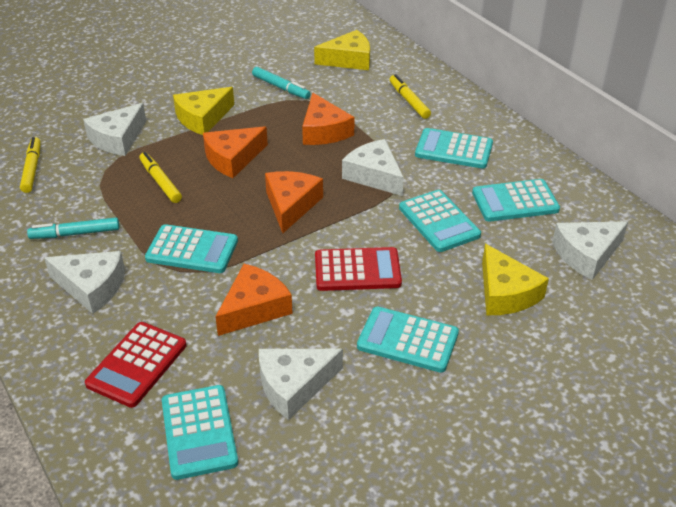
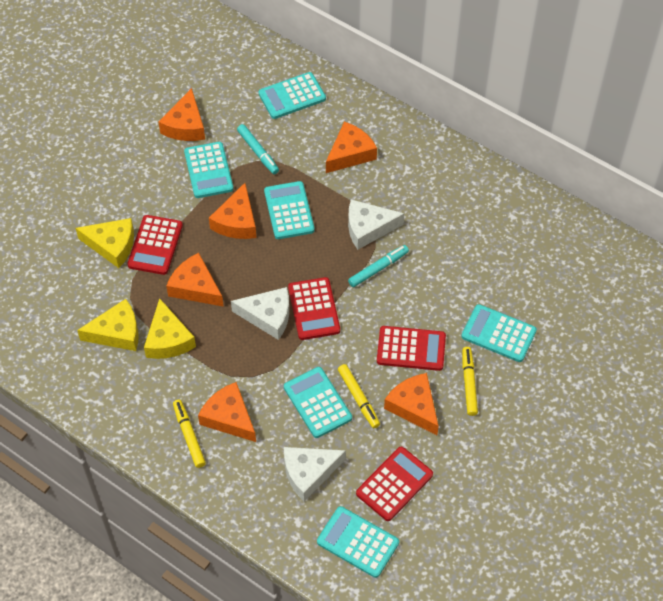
orange cheese: [203,126,268,178] [215,264,293,336] [265,171,323,233] [302,93,355,145] = 4 -> [159,88,205,141] [166,253,224,307] [198,382,256,442] [209,183,256,239] [326,122,377,173] [384,373,439,435] = 6
red calculator: [85,322,187,408] [315,247,402,291] = 2 -> [127,215,183,275] [288,277,340,340] [356,447,433,521] [377,326,446,371] = 4
white cheese: [44,251,125,314] [83,103,146,156] [259,349,343,420] [342,139,404,196] [552,221,628,280] = 5 -> [231,287,289,340] [284,447,346,501] [348,199,404,250] = 3

